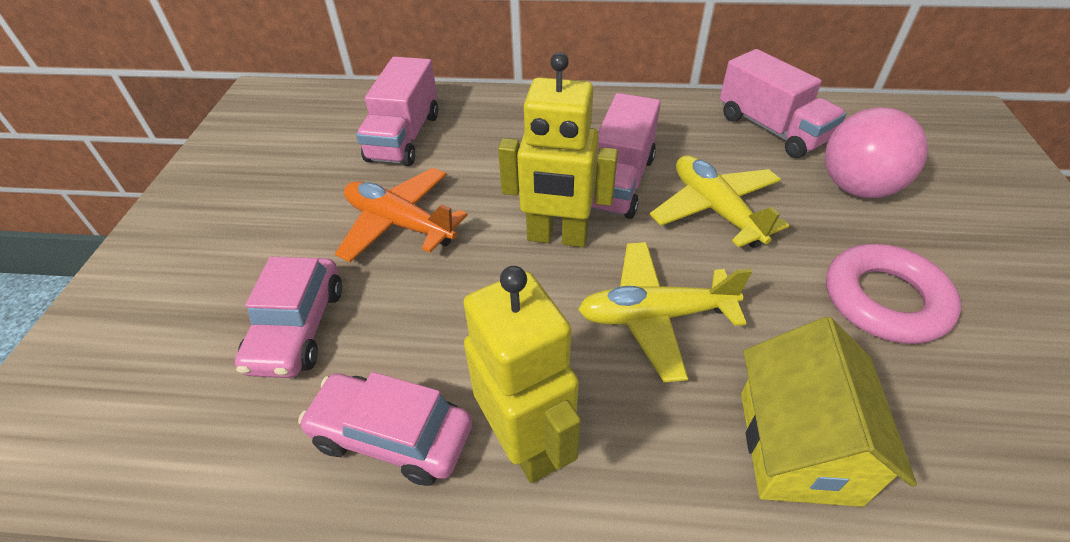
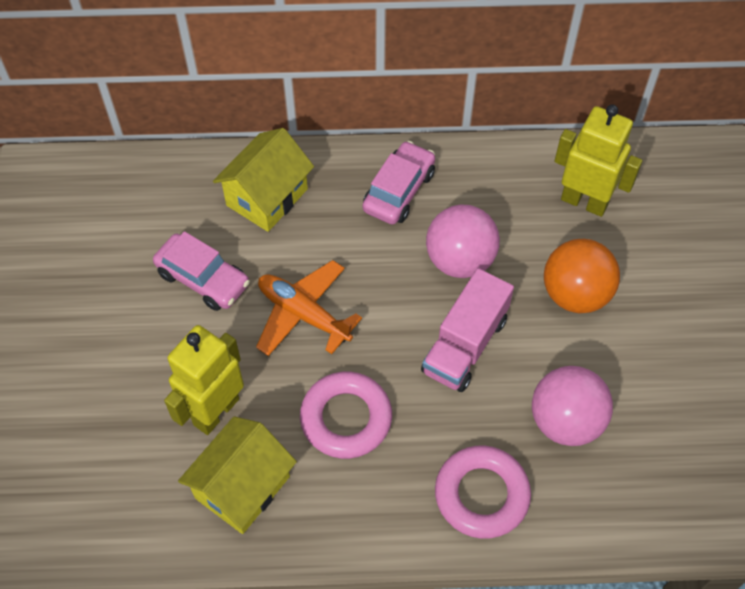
orange ball: none = 0 -> [544,239,620,313] = 1
pink ball: [825,107,928,198] = 1 -> [426,205,500,278] [532,366,613,446] = 2
pink ring: [826,244,961,344] = 1 -> [300,372,392,459] [435,446,531,539] = 2
pink truck: [356,56,438,166] [591,93,661,219] [720,49,846,158] = 3 -> [421,268,514,392] = 1
yellow house: [741,317,917,507] = 1 -> [178,416,297,534] [213,128,314,232] = 2
yellow plane: [578,242,752,382] [650,155,789,248] = 2 -> none = 0

